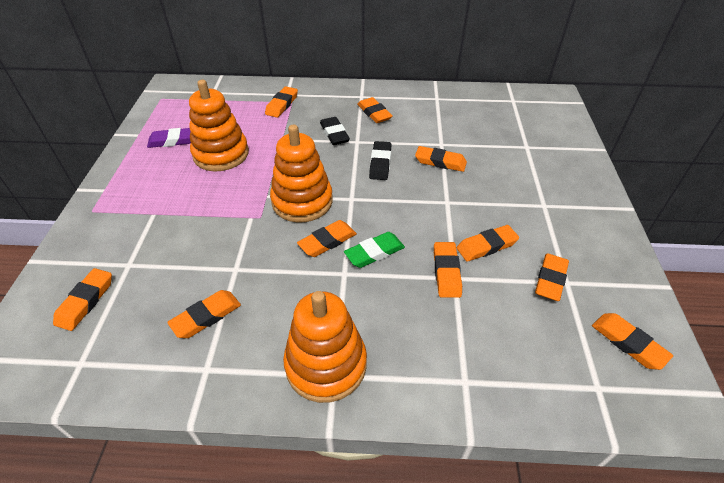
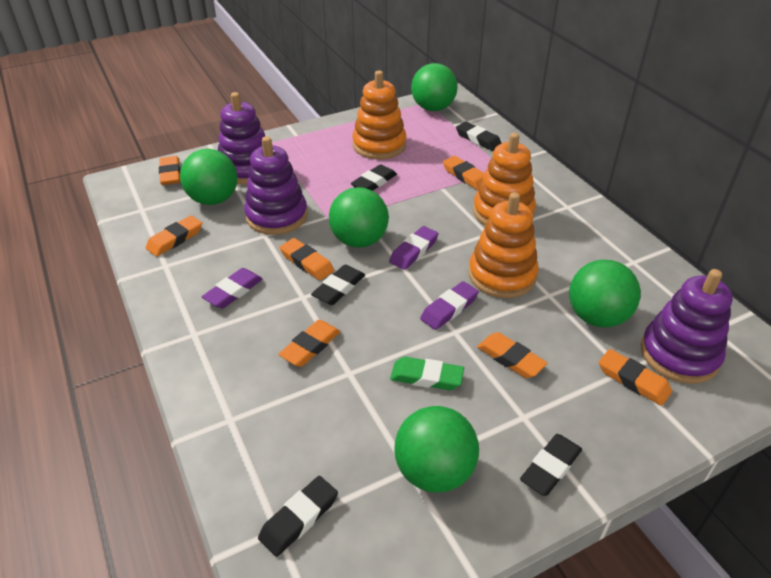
black eraser: [320,117,350,145] [369,141,392,180] = 2 -> [258,476,338,557] [311,265,365,305] [351,164,397,191] [456,122,501,151] [520,434,582,496] = 5
green ball: none = 0 -> [180,149,238,205] [329,187,389,248] [394,406,479,493] [411,63,458,111] [569,260,641,328] = 5
orange eraser: [53,268,112,331] [167,290,241,338] [265,86,298,118] [297,220,357,257] [357,97,393,123] [415,146,467,172] [434,242,462,298] [457,225,519,262] [535,253,569,301] [592,313,673,370] = 10 -> [146,215,202,257] [159,156,180,185] [278,320,341,367] [280,238,334,280] [443,156,484,190] [477,332,548,378] [599,349,672,406] = 7
purple eraser: [147,128,191,148] = 1 -> [202,268,263,308] [389,226,439,270] [420,281,479,330] = 3
purple stacking toy: none = 0 -> [218,92,265,185] [244,136,308,235] [641,269,733,384] = 3

